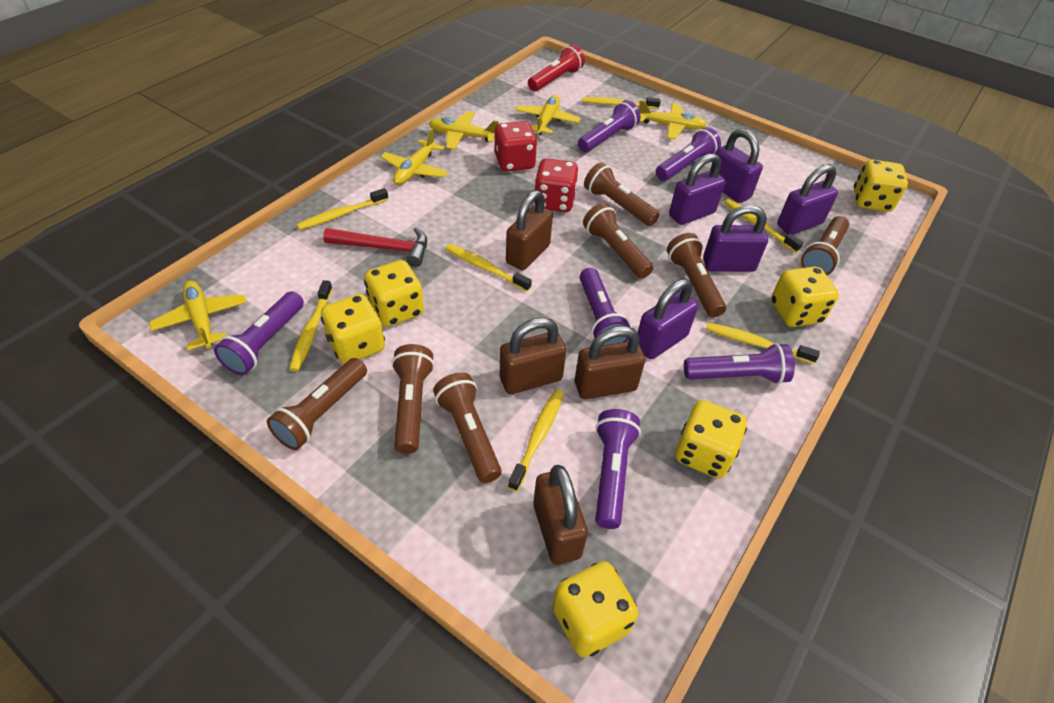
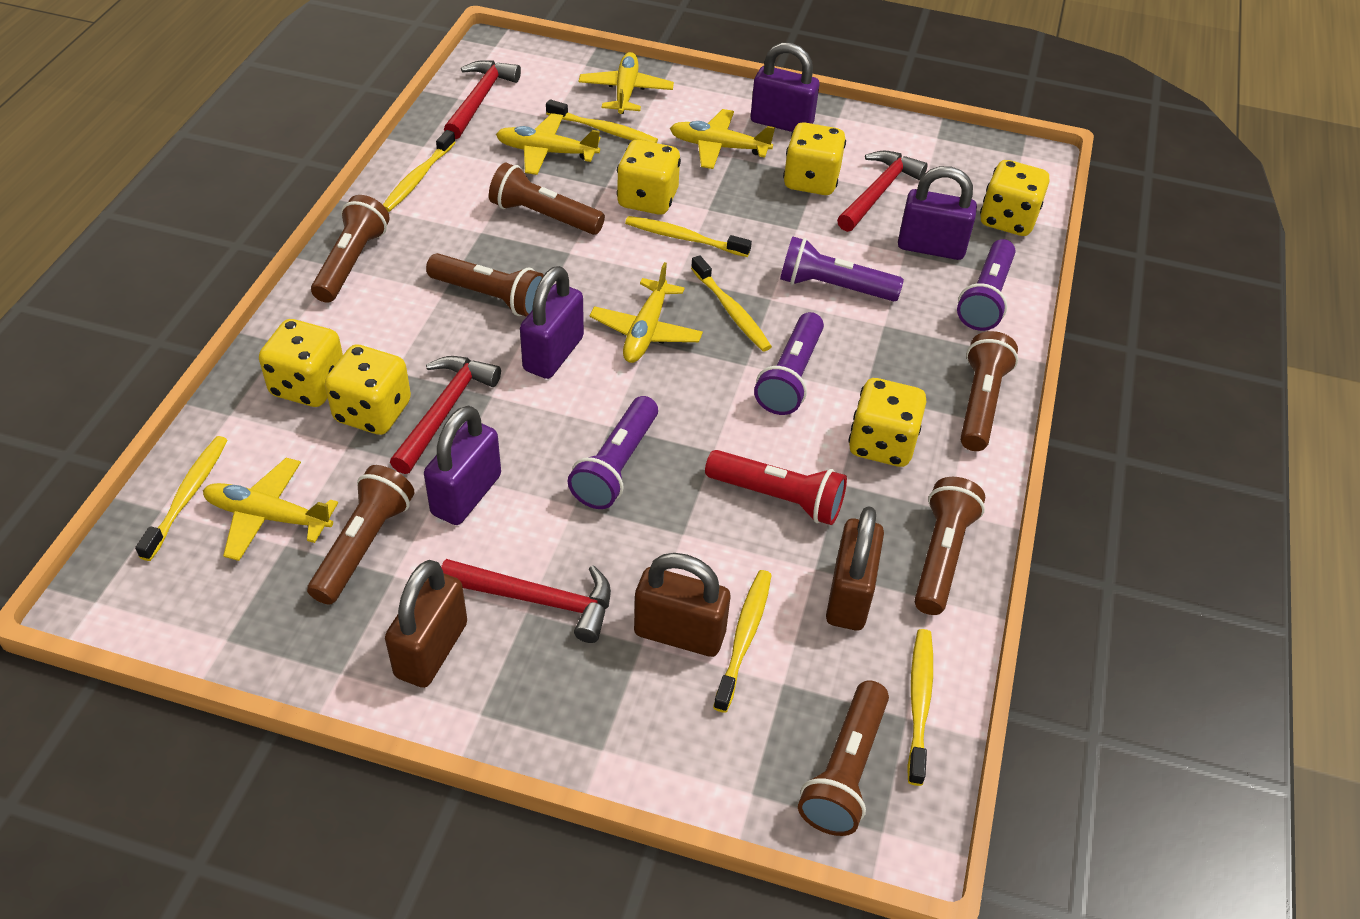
brown padlock: [500,317,567,394] [506,190,553,270] [533,465,588,565] [575,326,645,399] = 4 -> [385,560,467,688] [634,553,730,657] [826,506,884,631] = 3
purple flashlight: [214,291,304,375] [578,100,640,152] [580,268,631,345] [595,409,641,529] [656,127,721,181] [684,343,795,384] = 6 -> [568,396,658,509] [754,312,824,415] [780,236,904,302] [957,239,1015,331] = 4
purple padlock: [638,279,698,359] [669,153,725,225] [703,205,768,272] [710,129,763,203] [777,164,838,235] = 5 -> [424,405,501,525] [520,266,584,379] [751,42,819,132] [898,166,977,260] = 4
red dice: [495,121,538,172] [534,158,579,212] = 2 -> none = 0
red hammer: [323,227,427,267] = 1 -> [390,356,501,474] [441,559,611,643] [444,60,521,139] [837,151,928,232] = 4

